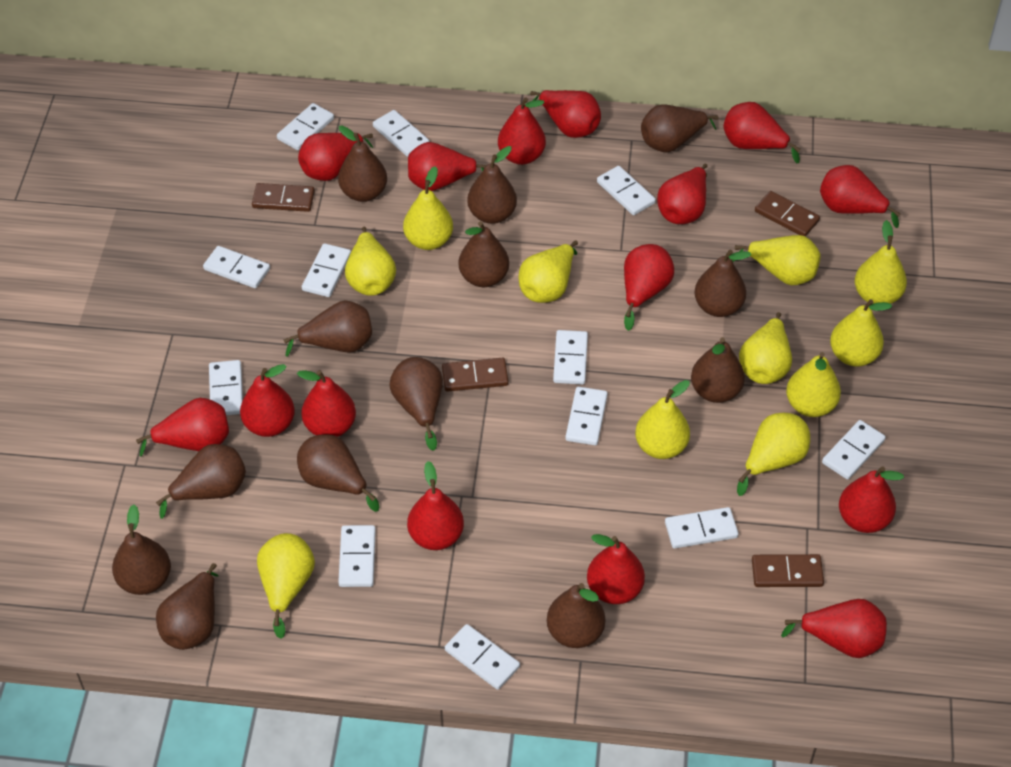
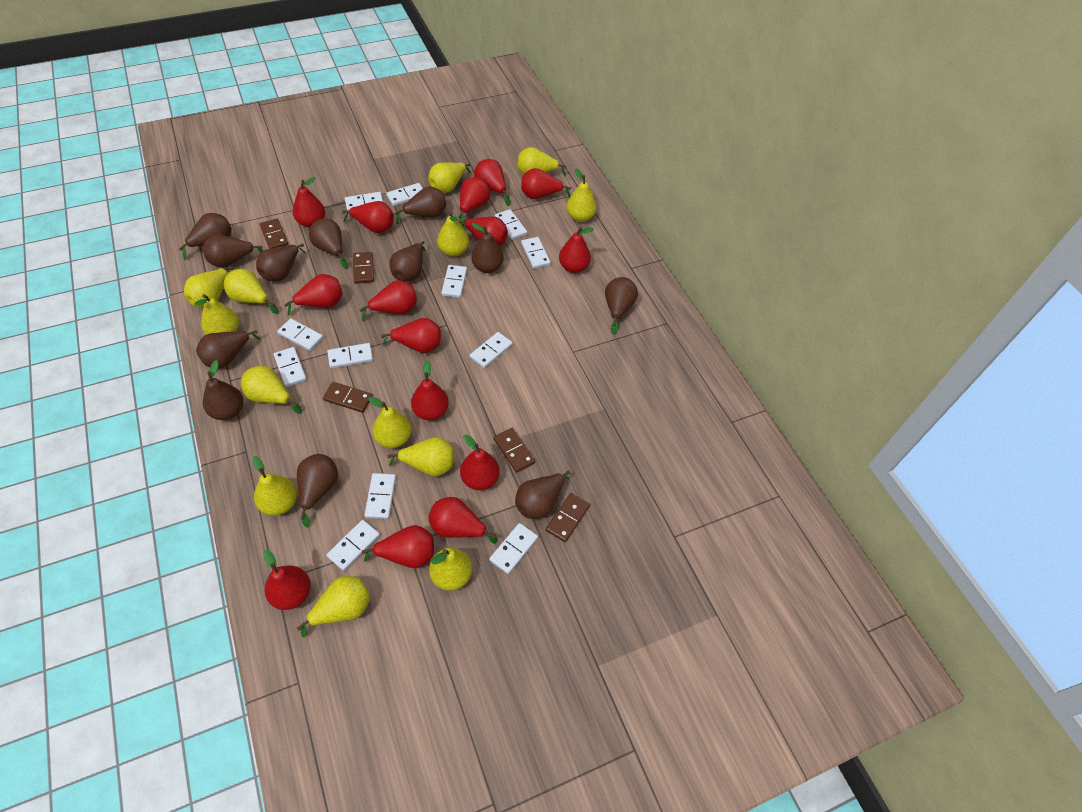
brown domino: [252,183,315,212] [442,358,509,392] [752,554,824,587] [755,191,820,237] = 4 -> [259,218,288,249] [323,382,372,413] [353,252,374,284] [494,428,535,473] [546,493,590,542] = 5
brown pear: [112,505,171,595] [156,444,246,519] [156,563,219,650] [284,300,372,357] [297,434,379,512] [338,125,387,202] [389,357,443,451] [459,221,509,287] [467,146,517,224] [547,583,605,648] [641,104,719,152] [691,337,745,403] [694,250,752,317] = 13 -> [179,213,232,260] [196,330,261,368] [203,234,263,268] [203,360,243,420] [256,243,306,281] [297,454,338,527] [309,219,348,269] [389,241,425,282] [395,186,446,224] [471,223,504,273] [515,471,570,519] [605,277,638,335] = 12
yellow pear: [257,533,315,639] [345,227,396,296] [403,166,453,250] [519,240,578,303] [635,380,690,459] [732,235,821,285] [737,413,810,496] [739,312,792,384] [786,352,841,417] [830,299,892,367] [855,220,907,304] = 11 -> [184,267,234,308] [194,294,239,334] [224,269,279,314] [241,366,302,414] [253,456,297,516] [297,576,370,637] [368,397,411,448] [387,437,454,476] [428,162,471,193] [429,548,472,591] [437,211,469,257] [518,147,566,176] [566,168,597,222] = 13

